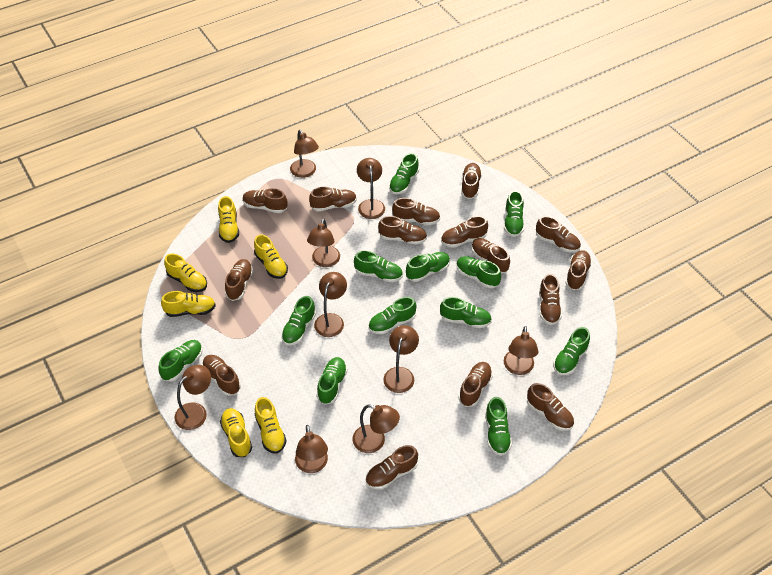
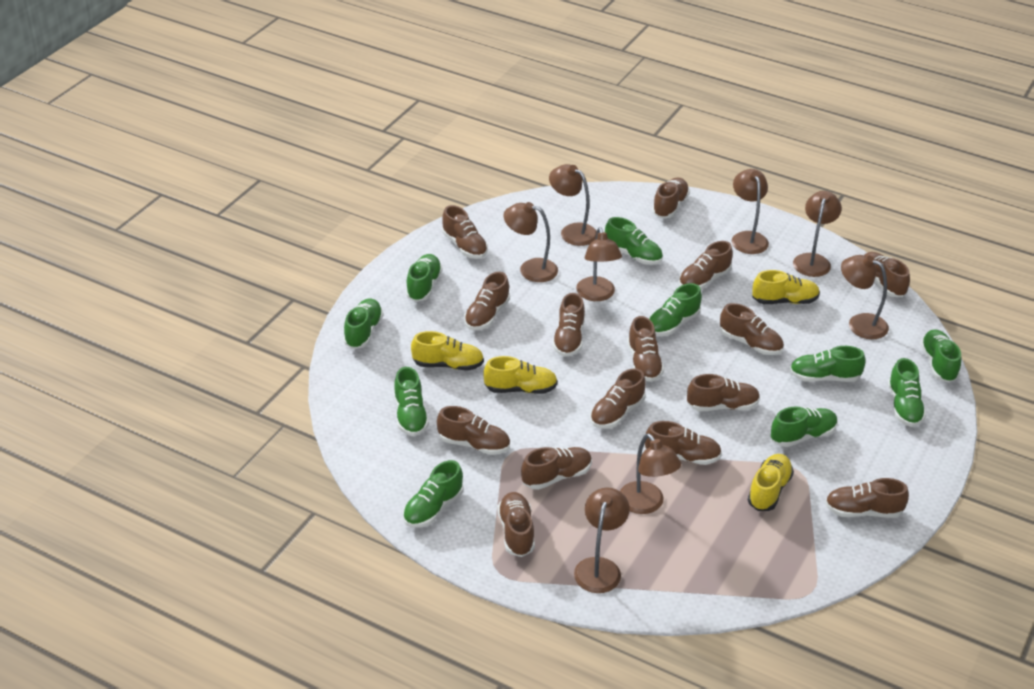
brown lamp: [175,365,211,430] [290,130,319,178] [295,425,328,473] [307,218,340,267] [314,272,347,337] [353,405,400,453] [357,158,385,219] [383,325,419,393] [504,326,539,375] = 9 -> [504,202,558,282] [549,164,597,246] [574,488,630,593] [576,227,622,301] [620,434,681,514] [731,169,769,254] [793,191,842,277] [841,255,889,339] = 8
green shoe: [158,340,202,381] [281,296,316,345] [317,357,347,405] [354,251,403,282] [368,297,416,334] [389,153,419,194] [406,252,450,282] [440,297,492,328] [456,256,501,288] [485,397,512,456] [504,190,524,237] [553,327,590,375] = 12 -> [343,299,383,349] [394,367,429,436] [403,460,463,527] [406,254,442,302] [605,217,663,265] [649,283,702,336] [771,406,838,447] [790,346,865,382] [888,358,926,427] [920,329,961,383] = 10
yellow shoe: [161,291,216,317] [164,254,207,292] [218,196,239,243] [220,408,252,457] [254,234,288,279] [255,397,287,454] = 6 -> [411,331,484,371] [483,356,558,394] [748,454,794,511] [752,270,820,304] = 4

